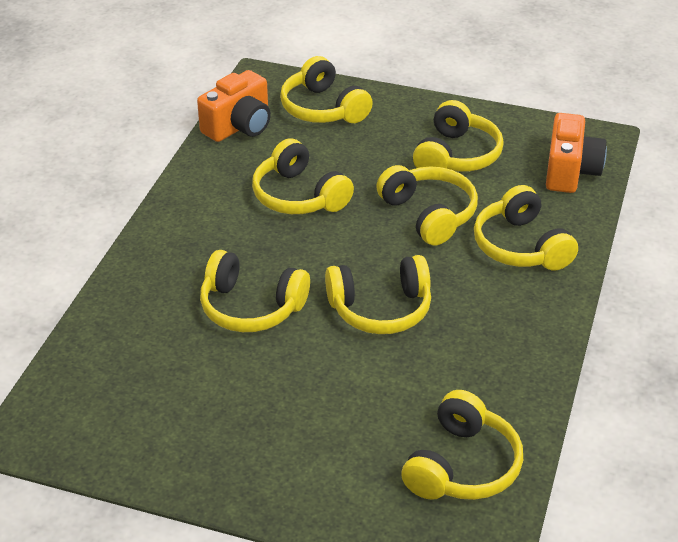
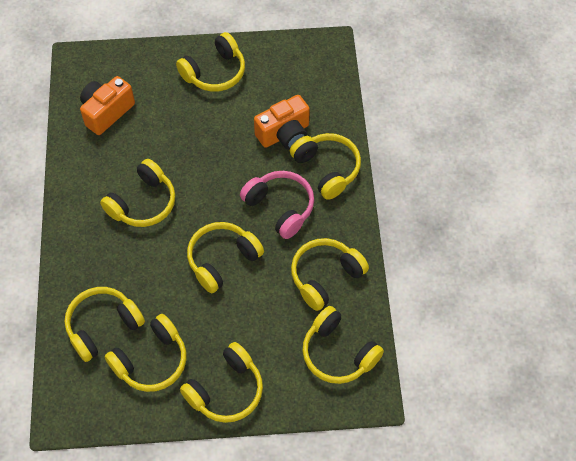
pink headphones: none = 0 -> [240,171,314,239] = 1
yellow headphones: [200,250,310,332] [252,138,354,214] [280,56,373,123] [325,255,431,334] [376,165,478,245] [401,390,523,500] [413,100,504,172] [474,185,578,271] = 8 -> [64,287,145,362] [100,159,175,227] [105,314,186,392] [176,32,245,92] [180,342,263,423] [187,222,264,293] [290,133,361,200] [291,238,369,311] [302,306,384,384] = 9

